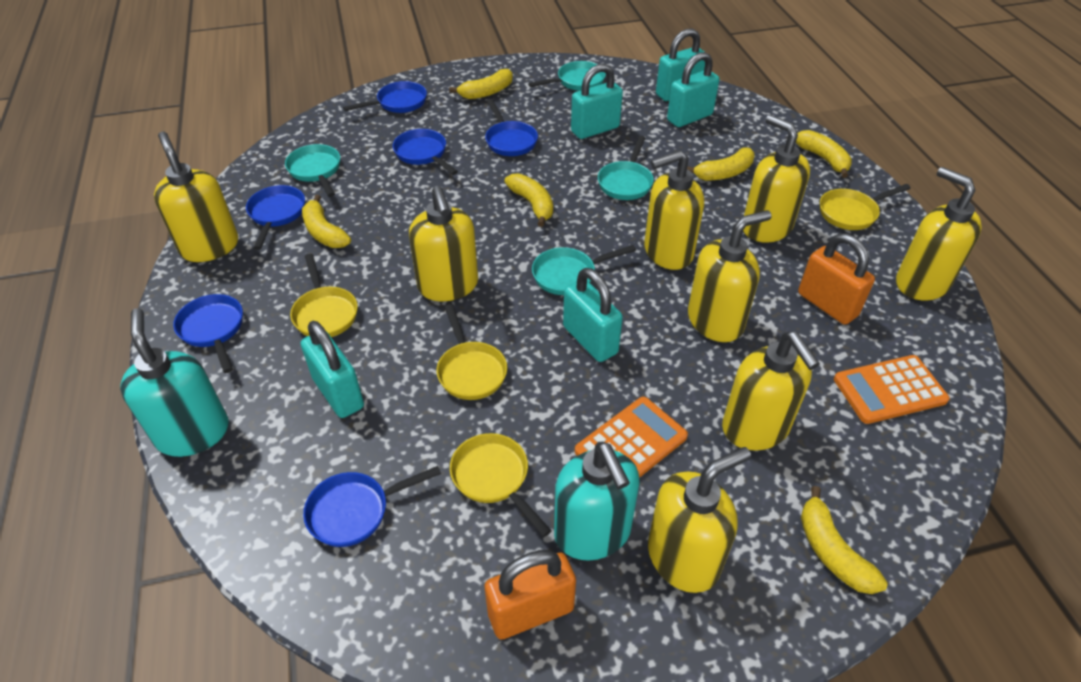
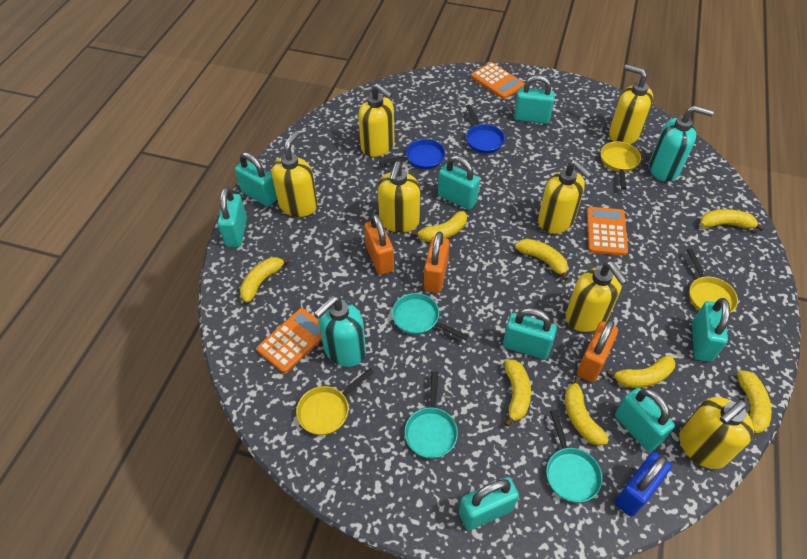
blue padlock: none = 0 -> [615,452,672,517] = 1
blue pan: [173,294,243,373] [246,185,305,250] [303,466,441,547] [343,81,427,113] [393,129,458,175] [485,99,538,156] = 6 -> [379,139,445,169] [466,105,505,154] = 2
orange calculator: [575,397,688,478] [834,355,950,424] = 2 -> [257,308,322,373] [471,62,525,99] [587,207,628,256] = 3
orange padlock: [485,550,576,640] [798,233,875,325] = 2 -> [364,214,394,275] [424,231,449,293] [577,319,618,382] = 3
turquoise padlock: [301,321,364,418] [563,268,623,362] [571,64,623,139] [656,29,705,101] [667,52,720,127] = 5 -> [218,187,247,247] [235,152,277,207] [438,155,480,210] [459,477,519,530] [503,308,557,359] [514,75,555,124] [615,388,675,452] [692,298,730,362] = 8
turquoise pan: [285,144,340,197] [528,61,606,91] [532,245,636,295] [598,136,654,200] = 4 -> [392,293,468,340] [405,371,458,458] [546,410,603,502] = 3
yellow banana: [302,195,351,248] [449,69,513,99] [504,173,553,227] [687,147,755,181] [796,130,852,178] [801,486,888,594] = 6 -> [240,257,291,303] [411,211,467,242] [504,359,531,427] [515,238,568,281] [565,376,609,446] [606,355,676,388] [700,209,765,231] [737,370,772,436] = 8
yellow pan: [290,254,358,337] [437,304,507,400] [450,433,552,537] [820,184,911,230] = 4 -> [296,368,374,435] [601,141,641,190] [687,248,738,313] = 3
yellow soap dispenser: [154,132,238,262] [409,186,478,301] [644,150,704,270] [648,447,751,593] [688,210,772,342] [722,332,820,451] [743,115,810,243] [896,167,982,301] = 8 -> [271,131,318,217] [358,83,395,157] [377,161,420,233] [538,160,592,234] [566,261,628,332] [609,64,653,144] [679,397,754,469] = 7

